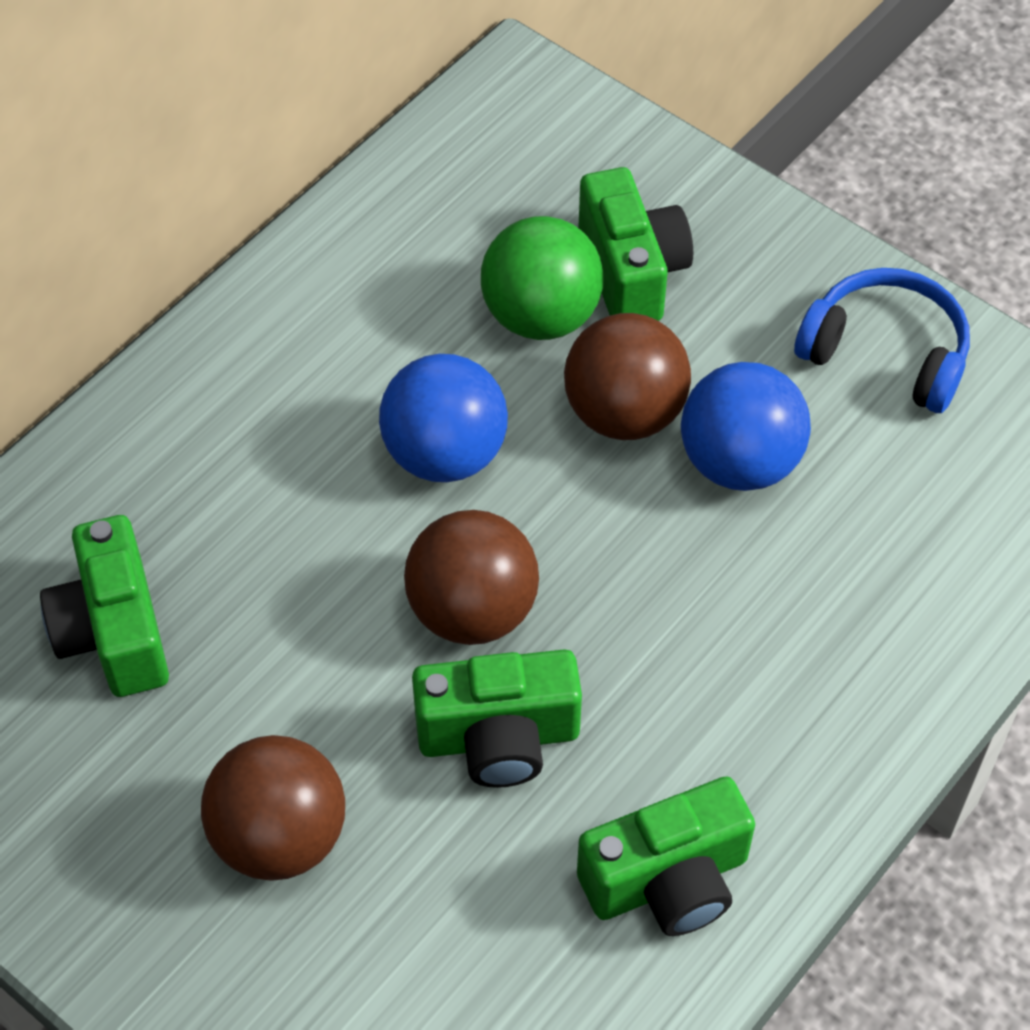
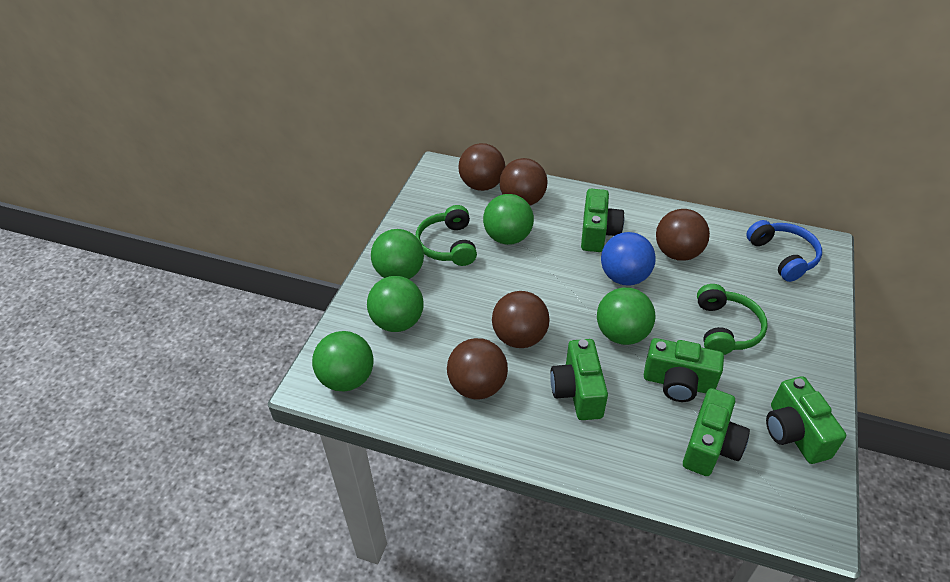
blue ball: [379,354,508,482] [681,362,811,491] = 2 -> [601,232,656,285] = 1
brown ball: [201,735,345,880] [404,510,539,645] [564,313,691,440] = 3 -> [447,338,508,399] [458,143,505,191] [492,291,549,348] [499,158,548,206] [656,209,710,261] = 5
green ball: [481,216,604,340] = 1 -> [312,331,374,391] [367,276,424,332] [371,229,424,279] [483,194,534,245] [597,287,656,345] = 5
green camera: [40,515,169,697] [412,649,582,788] [577,776,755,936] [579,167,693,321] = 4 -> [550,339,608,420] [581,189,624,252] [644,338,724,402] [683,388,750,476] [766,376,846,464] = 5
green headphones: none = 0 -> [416,205,477,266] [697,284,768,355] = 2

